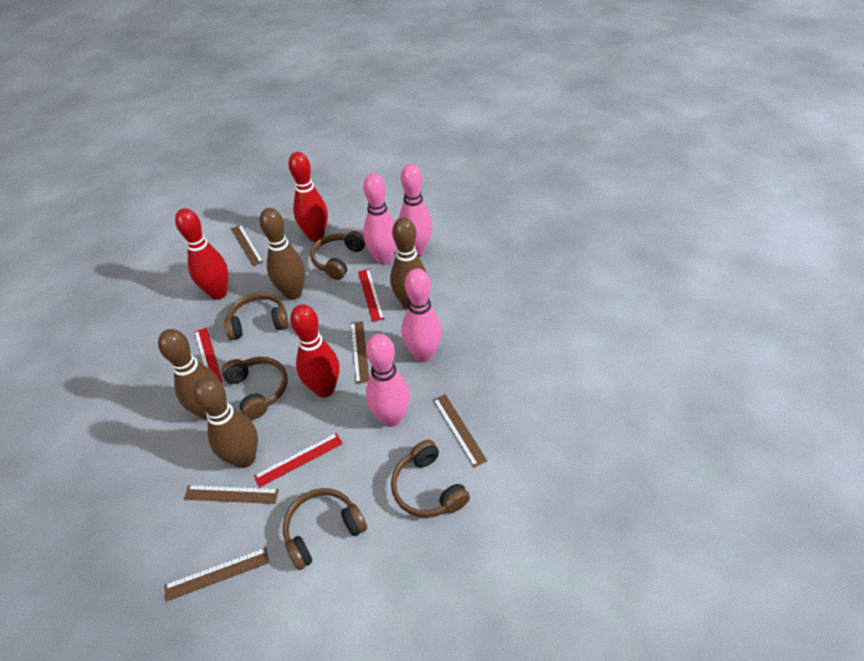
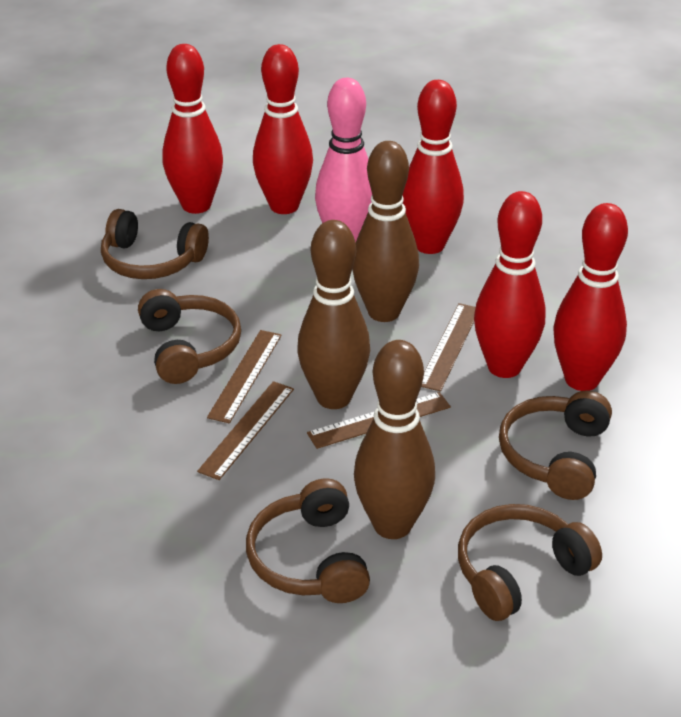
brown bowling pin: [158,329,221,421] [193,377,258,468] [259,208,305,300] [390,217,426,310] = 4 -> [297,220,370,409] [352,141,419,322] [354,340,435,539] = 3
brown ruler: [164,547,269,602] [184,485,279,504] [231,225,264,266] [350,321,369,384] [433,394,487,467] = 5 -> [197,381,294,480] [207,330,282,423] [307,392,451,449] [421,303,476,391] = 4
pink bowling pin: [363,173,397,265] [366,334,410,427] [399,164,433,255] [402,268,442,362] = 4 -> [315,78,372,242] = 1
red bowling pin: [175,208,228,300] [289,152,328,242] [290,304,339,397] = 3 -> [162,44,223,214] [253,44,313,214] [403,80,464,254] [474,191,546,378] [553,203,628,391] = 5
red ruler: [194,327,223,383] [254,433,343,488] [358,269,384,322] = 3 -> none = 0

